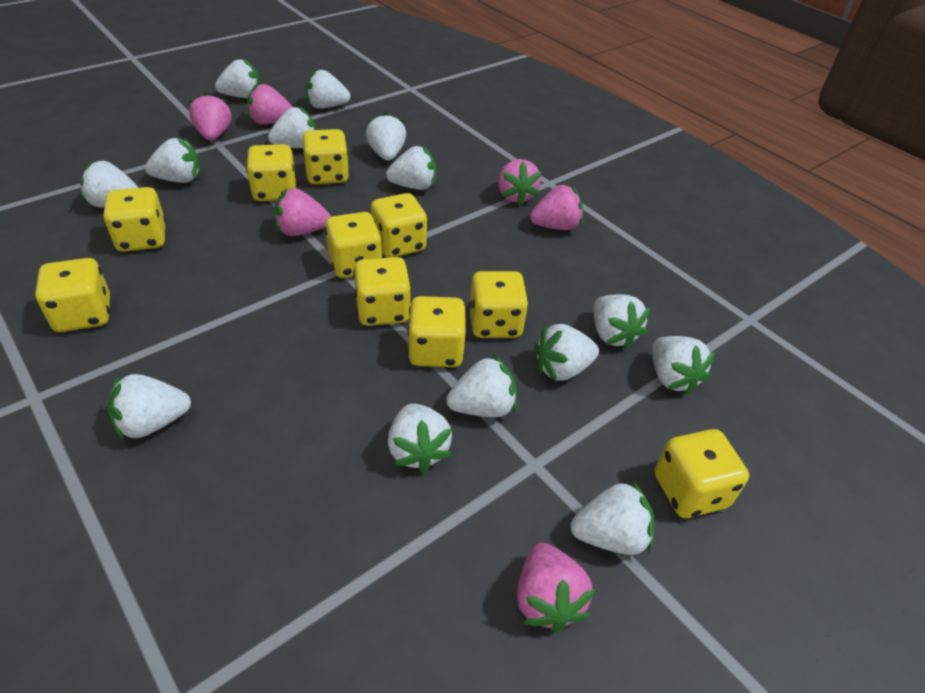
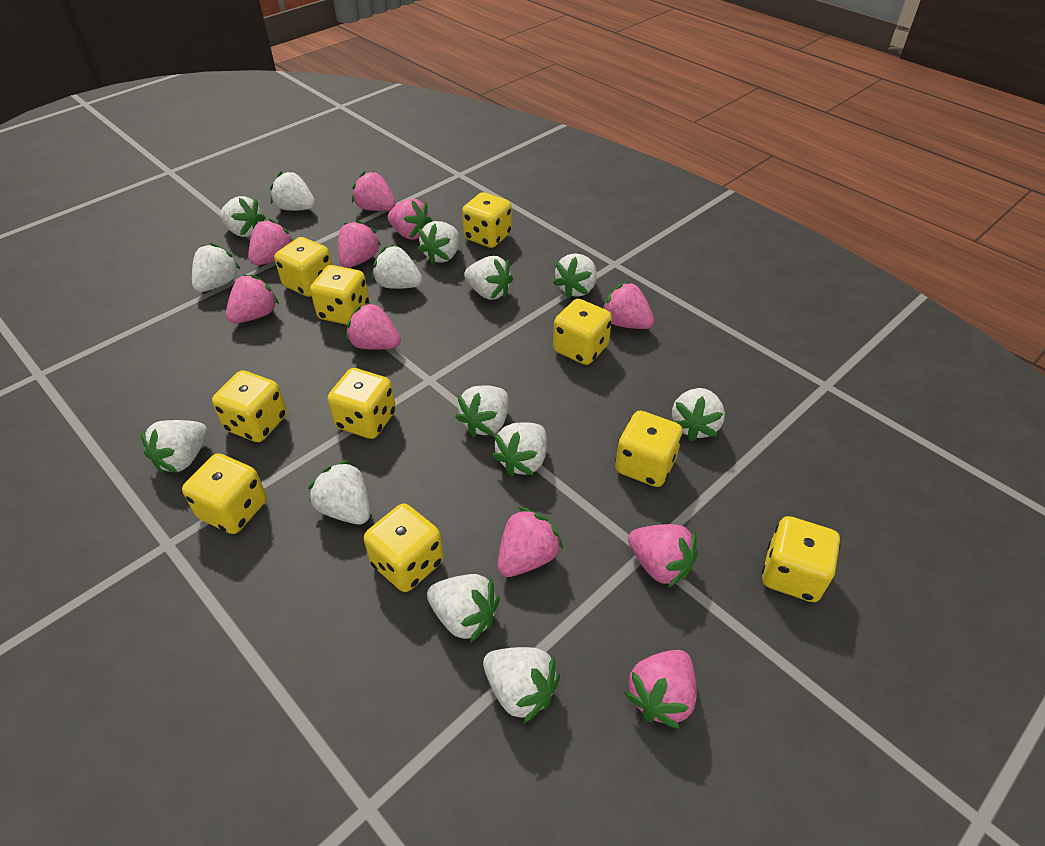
pink strawberry: [189,92,232,140] [247,84,293,124] [274,188,331,236] [498,159,542,206] [517,543,595,633] [530,185,583,230] = 6 -> [226,274,279,323] [248,219,293,265] [338,220,381,268] [346,302,401,350] [352,171,396,211] [388,199,432,240] [497,507,563,577] [603,281,654,329] [624,650,697,729] [628,524,698,588] = 10

